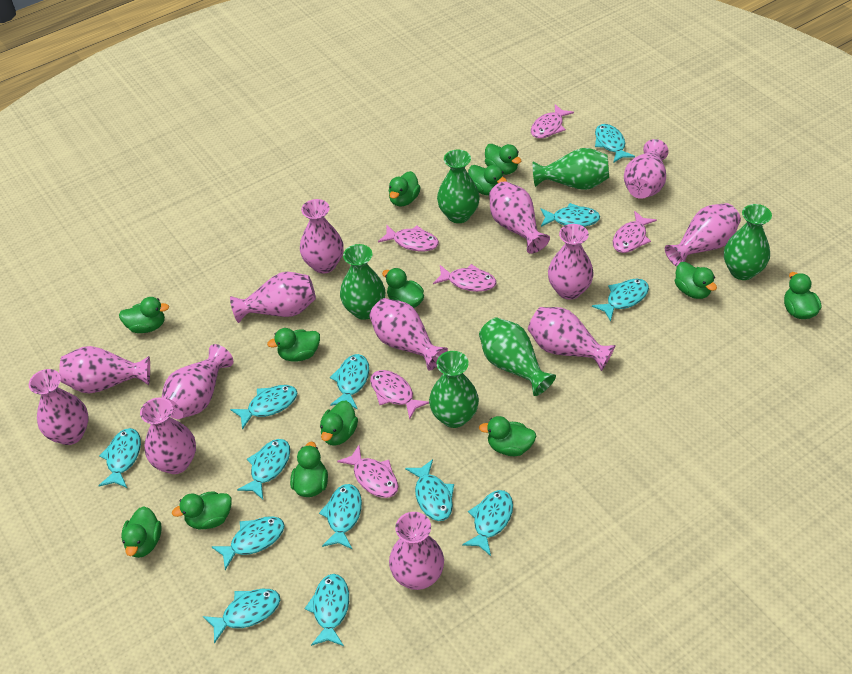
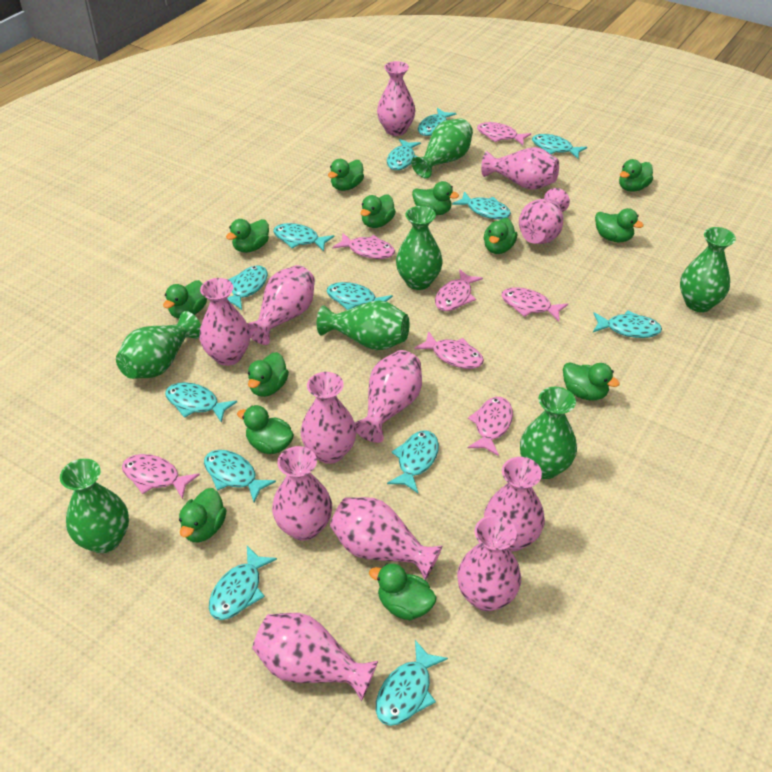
green vase: [340,244,385,320] [429,351,479,428] [437,150,480,223] [479,317,556,396] [533,148,609,190] [724,204,772,280] = 6 -> [60,459,129,553] [116,311,201,379] [317,300,409,350] [396,206,443,290] [411,118,473,179] [520,387,577,479] [680,227,736,312] = 7
pink fish: [337,445,398,498] [370,370,429,420] [378,225,439,251] [433,264,496,292] [531,104,574,139] [613,211,657,253] = 6 -> [122,454,200,499] [332,233,395,259] [414,331,484,369] [435,269,483,311] [468,397,513,456] [477,122,531,145] [501,287,568,321] = 7
pink vase: [29,369,89,445] [59,346,150,394] [140,398,196,474] [161,344,233,419] [230,272,316,323] [300,199,344,273] [369,298,448,371] [389,512,444,590] [489,181,550,254] [528,307,616,371] [548,224,594,300] [624,139,669,199] [665,203,741,267] = 13 -> [199,278,250,366] [247,265,315,345] [252,613,378,701] [272,446,332,541] [301,372,357,464] [330,497,442,580] [355,350,422,443] [377,61,416,136] [457,515,521,611] [481,147,559,190] [484,457,545,551] [519,188,570,244] = 12

